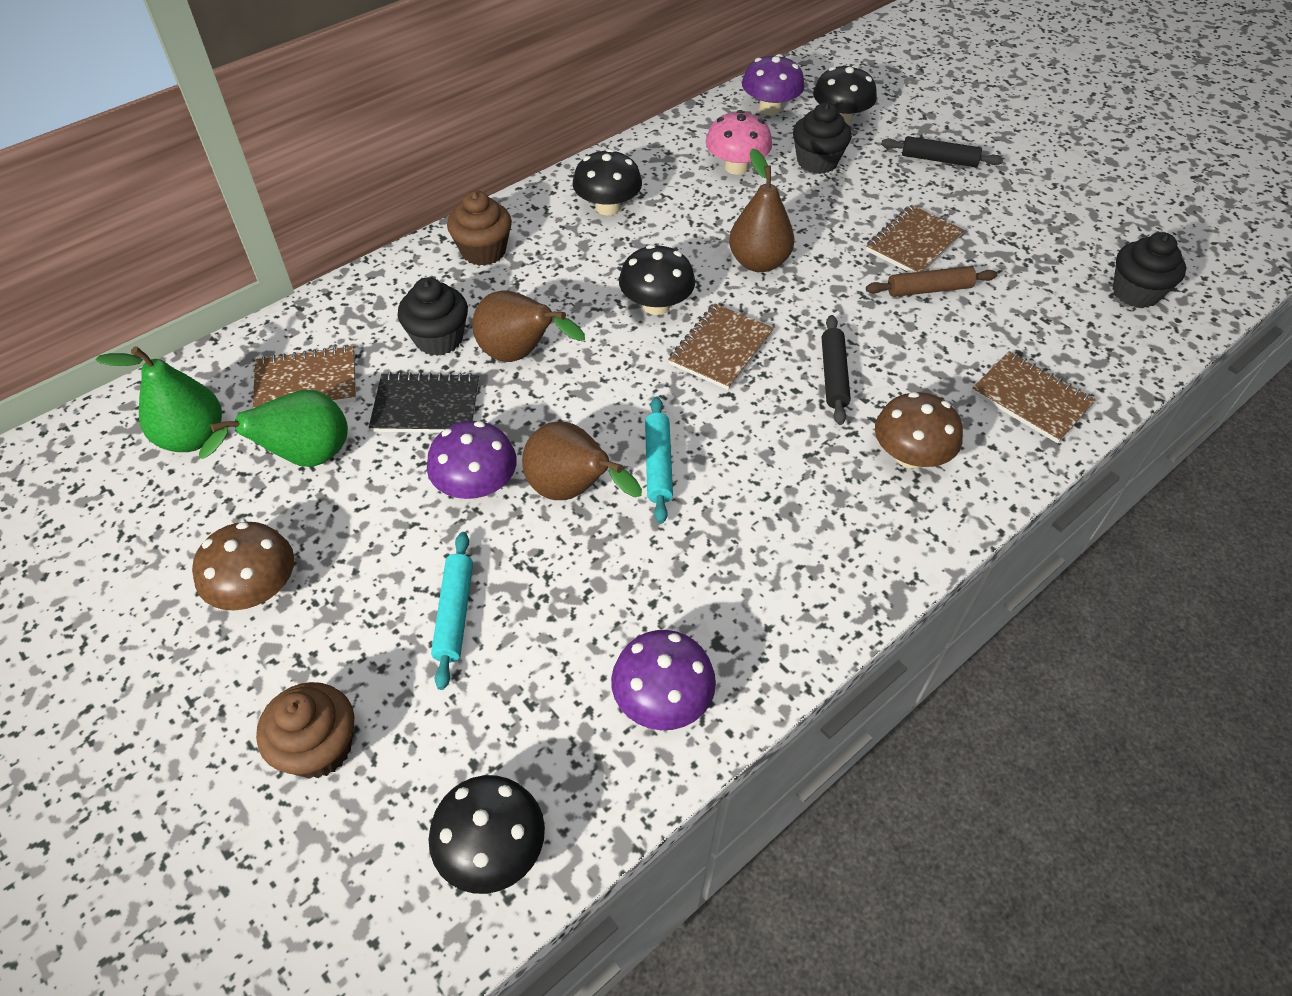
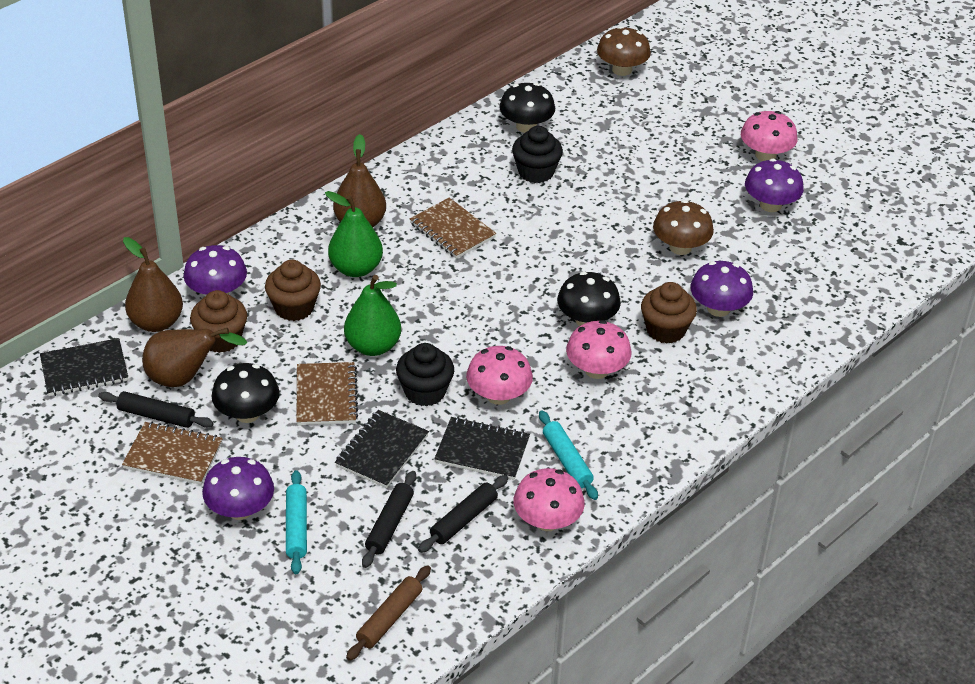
black cupcake: [398,277,468,356] [793,103,851,174] [1113,232,1186,308] = 3 -> [396,343,454,407] [512,126,563,183] = 2
black mushroom: [428,775,545,894] [572,149,642,215] [619,245,695,315] [813,65,877,125] = 4 -> [211,363,280,423] [499,83,555,133] [557,271,621,326] = 3
black notebook: [369,372,479,433] = 1 -> [40,338,128,396] [335,410,429,488] [434,417,530,480] = 3
black rolling pin: [822,315,851,425] [881,136,1003,167] = 2 -> [98,391,214,428] [362,471,416,568] [418,475,508,553] = 3
brown cupcake: [256,682,354,779] [447,191,512,266] = 2 -> [190,290,247,353] [265,260,321,321] [641,282,697,344] = 3
brown notebook: [253,345,356,408] [668,304,774,390] [866,205,964,273] [972,351,1096,443] = 4 -> [122,422,223,485] [296,362,358,425] [410,198,496,259] = 3
pink mushroom: [706,110,772,175] = 1 -> [466,346,533,405] [513,468,585,531] [566,320,632,379] [741,111,798,161] = 4
purple mushroom: [427,421,517,499] [611,630,716,730] [742,54,805,115] = 3 -> [183,245,247,295] [202,457,274,520] [691,261,753,317] [745,159,804,212] = 4

